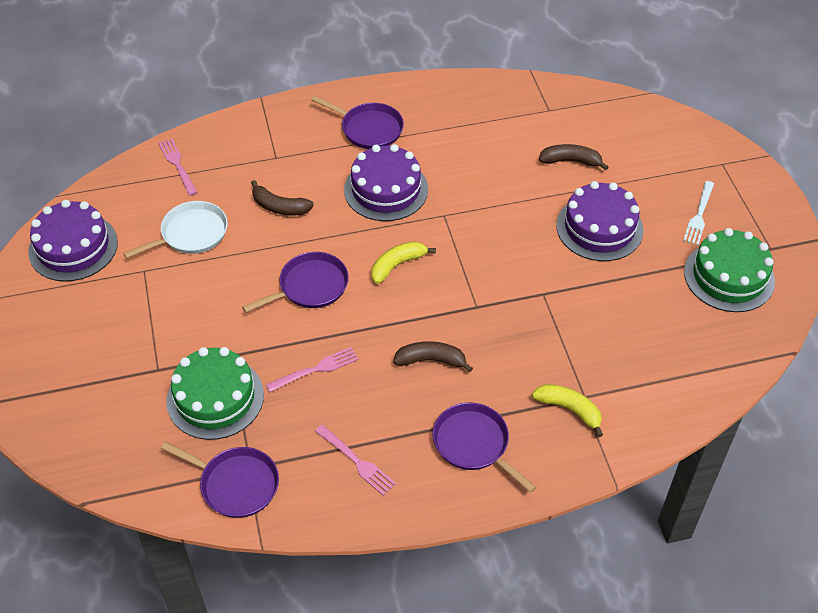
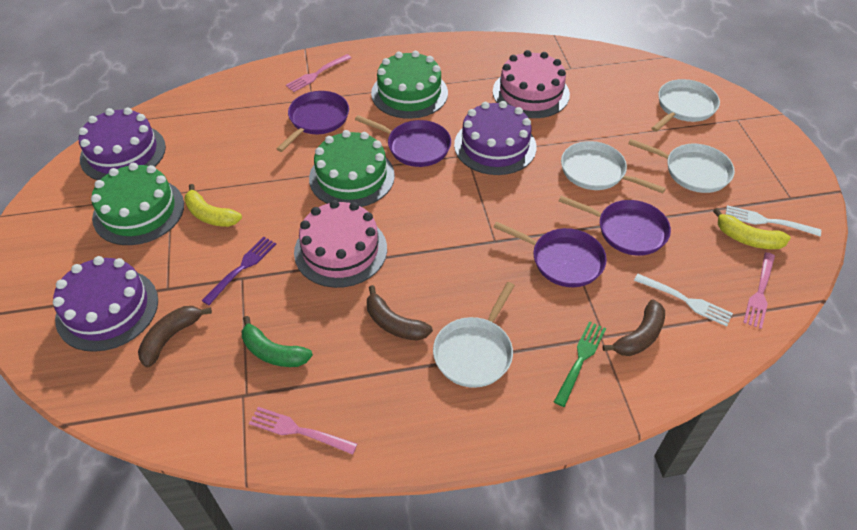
green banana: none = 0 -> [242,316,313,367] = 1
green cake: [166,347,264,440] [684,228,775,312] = 2 -> [91,163,184,245] [309,130,395,207] [371,51,448,119] = 3
green fork: none = 0 -> [554,321,606,407] = 1
pink cake: none = 0 -> [294,200,387,288] [493,50,570,118] = 2
purple fork: none = 0 -> [202,237,276,305] = 1
white fork: [683,181,714,245] = 1 -> [634,274,733,327] [726,205,821,236] = 2
white pan: [123,201,228,259] = 1 -> [433,282,515,388] [561,141,666,193] [628,139,735,193] [651,79,720,132] = 4

